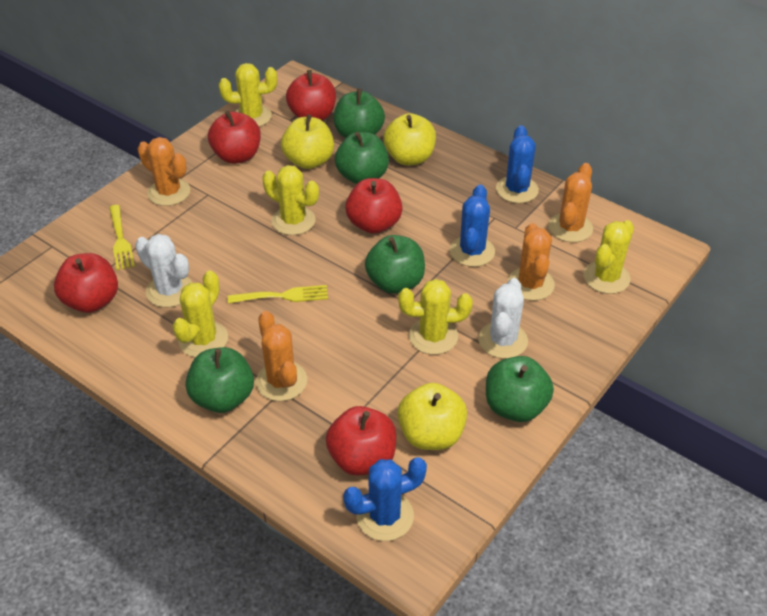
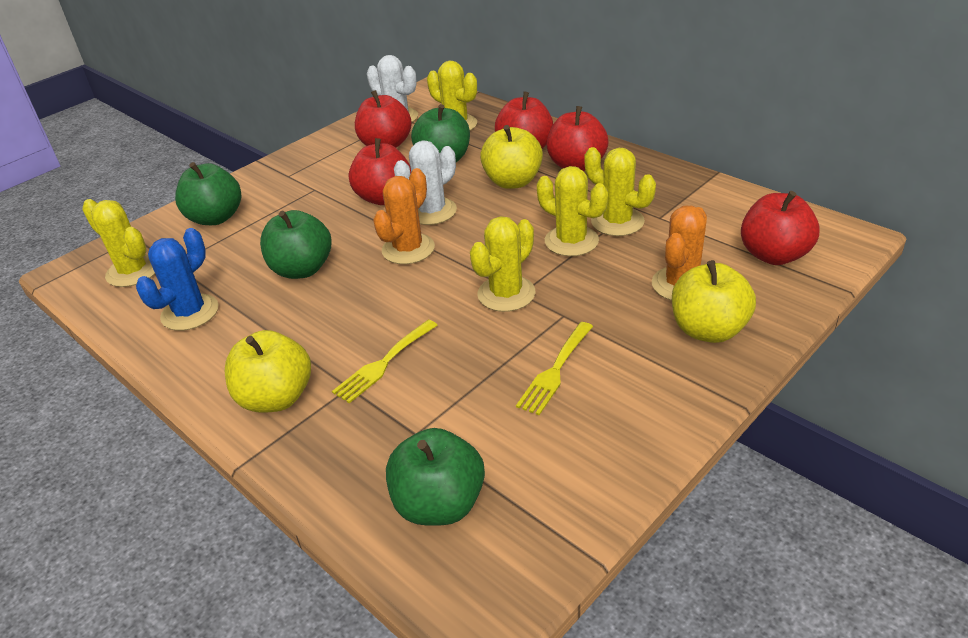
blue cactus: [343,457,427,541] [450,185,495,267] [496,125,539,203] = 3 -> [136,228,218,331] = 1
green apple: [186,347,254,413] [334,88,385,138] [335,132,389,184] [365,235,425,294] [486,356,554,422] = 5 -> [175,162,241,225] [260,210,331,279] [386,428,485,526] [411,104,470,162] = 4
orange cactus: [138,137,190,206] [256,311,307,401] [508,223,555,301] [548,163,593,242] = 4 -> [373,168,435,264] [652,206,707,301] = 2

